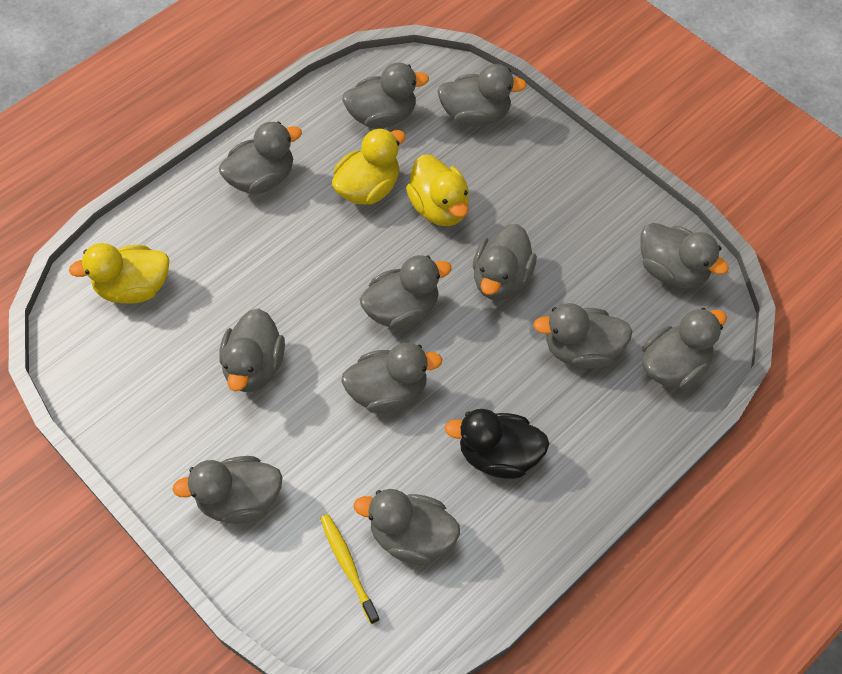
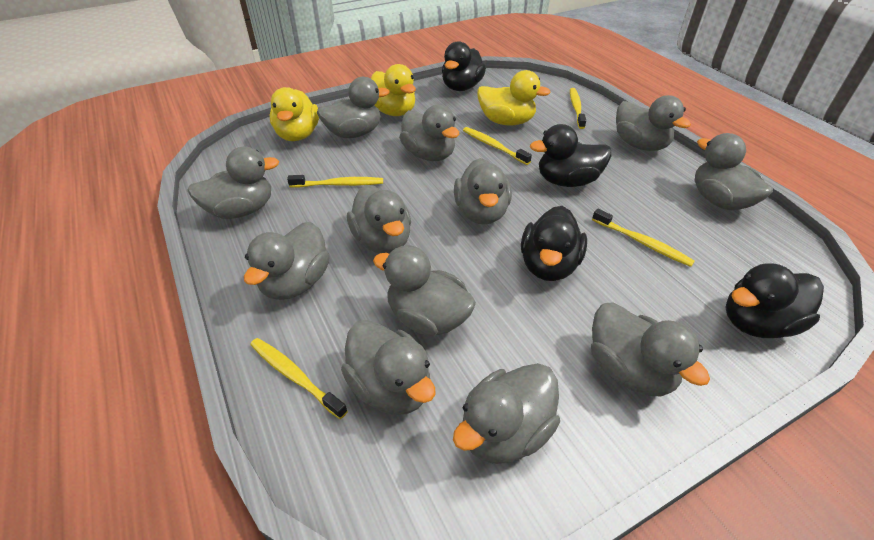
black duck: [444,409,549,479] = 1 -> [442,41,486,91] [521,206,587,281] [530,124,611,187] [726,263,824,338] = 4
yellow toothbrush: [320,514,380,624] = 1 -> [250,338,348,419] [287,175,383,188] [463,127,532,165] [570,88,586,129] [592,209,695,267] = 5

